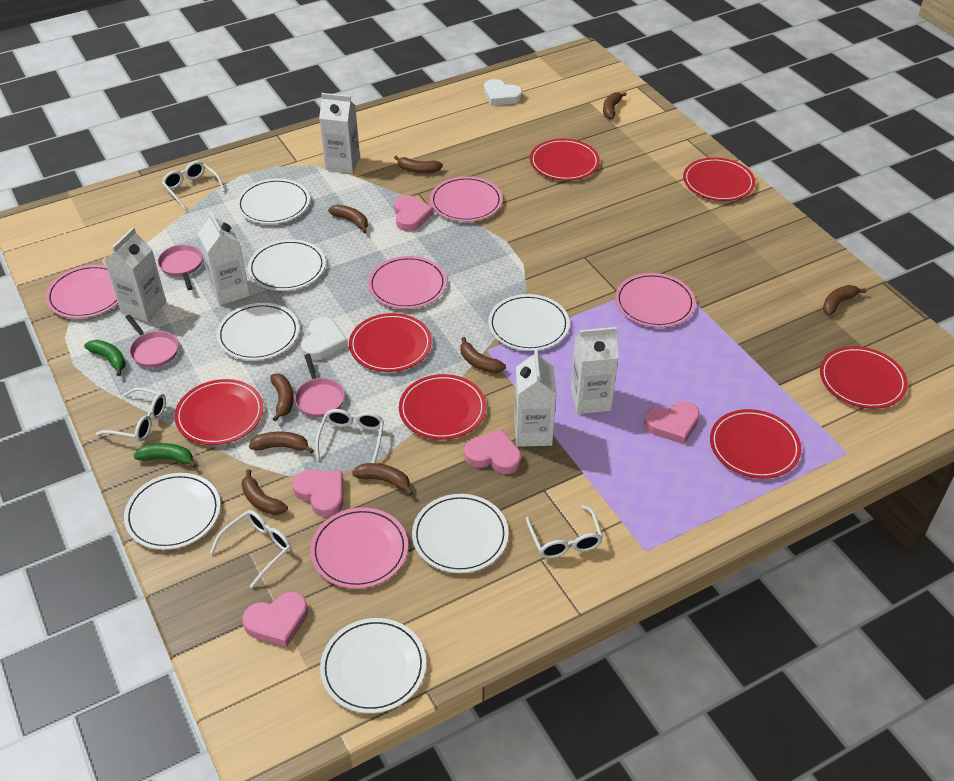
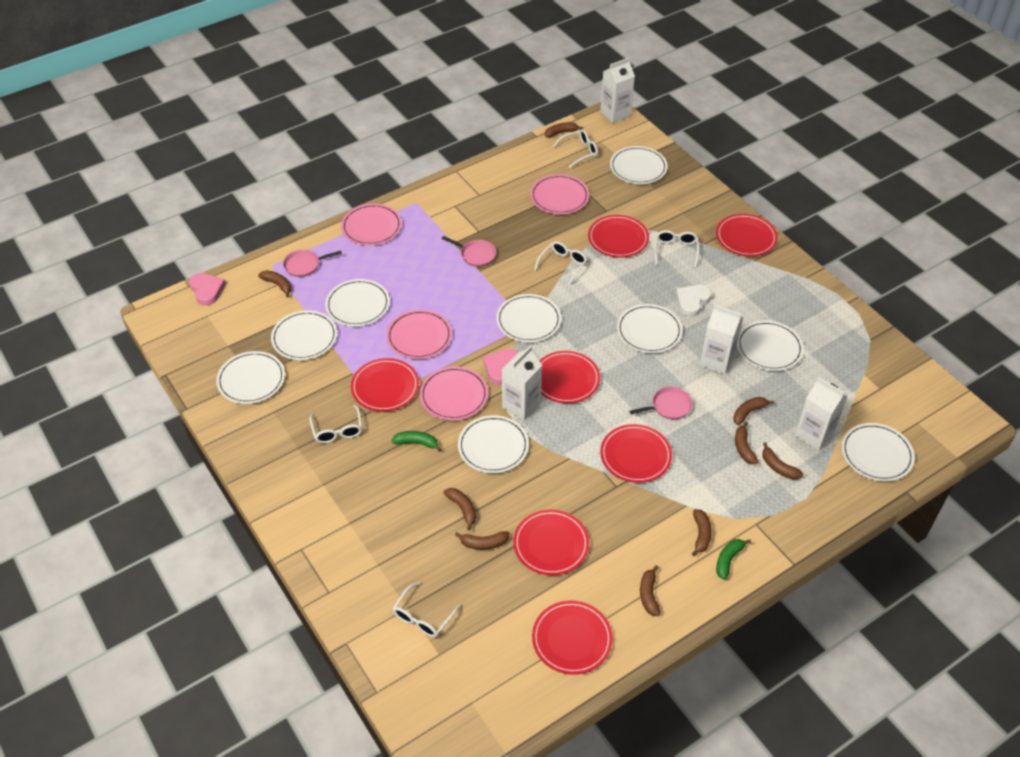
pink heart: [242,592,308,647] [292,470,343,517] [394,195,433,231] [464,429,521,474] [644,401,700,444] = 5 -> [189,273,226,306] [483,349,518,385] = 2
pink plate: [46,265,118,318] [310,507,408,589] [368,256,447,309] [430,176,503,222] [615,273,696,328] = 5 -> [341,204,402,246] [386,310,452,359] [420,366,488,420] [530,174,589,214] = 4
white carton: [105,227,166,322] [197,211,250,305] [319,93,360,173] [514,349,556,447] [571,327,619,414] = 5 -> [502,346,542,421] [600,58,635,123] [700,304,743,375] [795,377,848,451] = 4
white heart: [301,317,348,360] [484,79,523,106] = 2 -> [676,285,712,317] = 1
white plate: [124,473,221,550] [216,303,299,361] [237,178,310,224] [248,239,326,291] [320,618,426,713] [412,494,509,573] [488,294,570,351] = 7 -> [216,351,285,404] [271,311,337,360] [325,279,390,326] [458,415,529,473] [496,294,561,342] [610,146,668,184] [617,304,683,353] [737,321,804,371] [842,423,915,482] = 9

